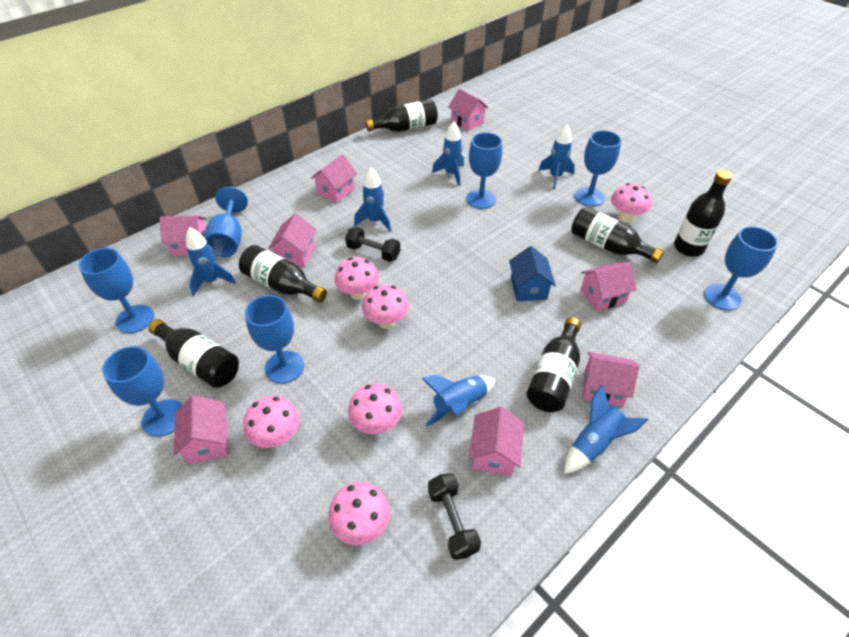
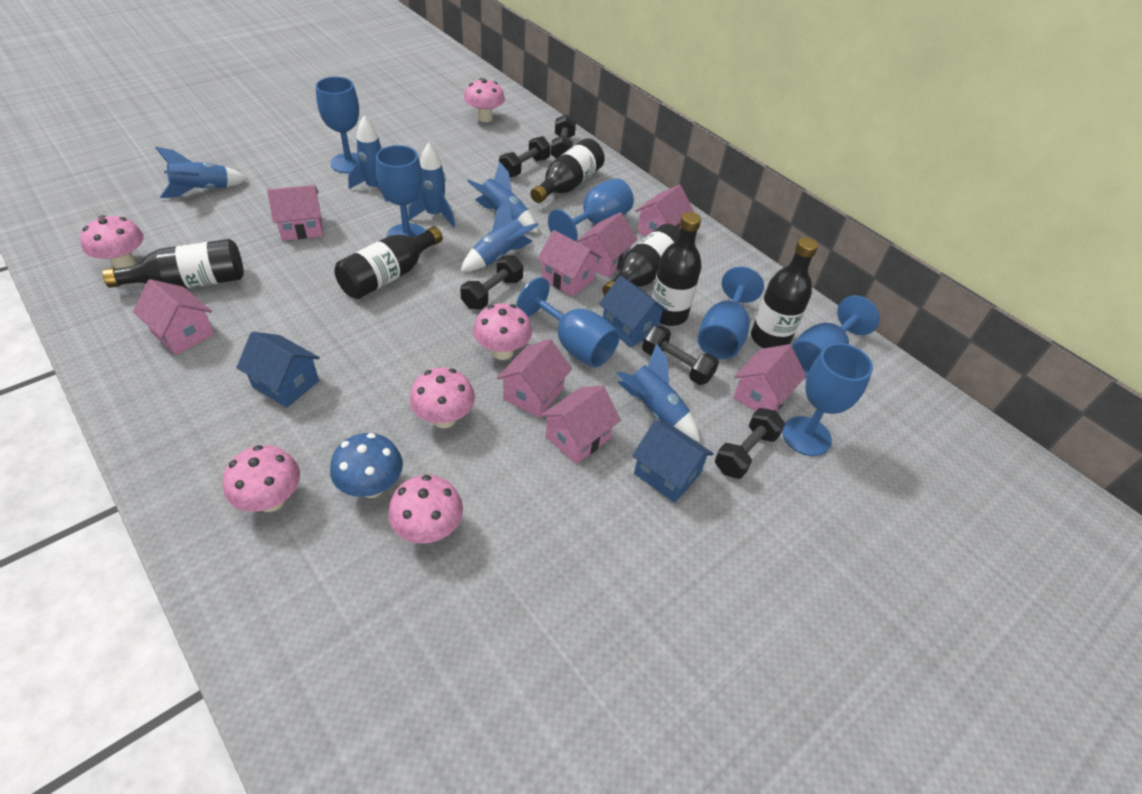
black dumbbell: [345,227,400,262] [428,474,481,560] = 2 -> [460,255,523,310] [499,136,551,177] [551,114,576,159] [642,325,719,385] [715,408,785,479] = 5
blue house: [509,246,556,301] = 1 -> [236,332,320,407] [599,276,668,347] [632,421,714,503] = 3
blue mushroom: none = 0 -> [330,433,403,498] = 1

